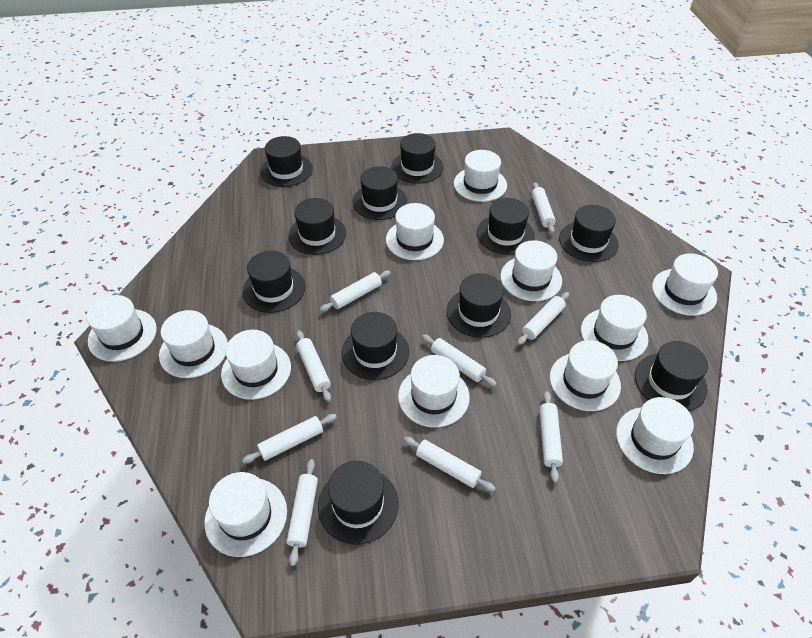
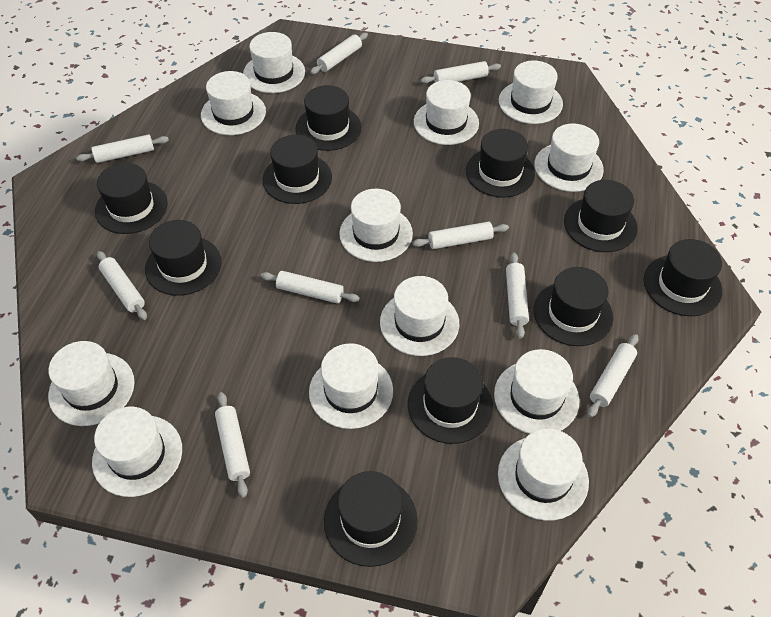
black hat: [242,251,305,313] [260,136,313,187] [288,198,346,255] [318,461,399,545] [342,312,409,380] [353,166,407,220] [392,133,443,184] [447,273,511,338] [477,198,535,255] [559,205,619,262] [635,341,708,411] = 11 -> [95,163,168,234] [145,220,221,296] [262,135,332,204] [295,85,362,151] [324,471,417,567] [408,357,493,444] [466,129,535,198] [534,267,613,346] [564,180,638,252] [644,239,722,316] = 10

